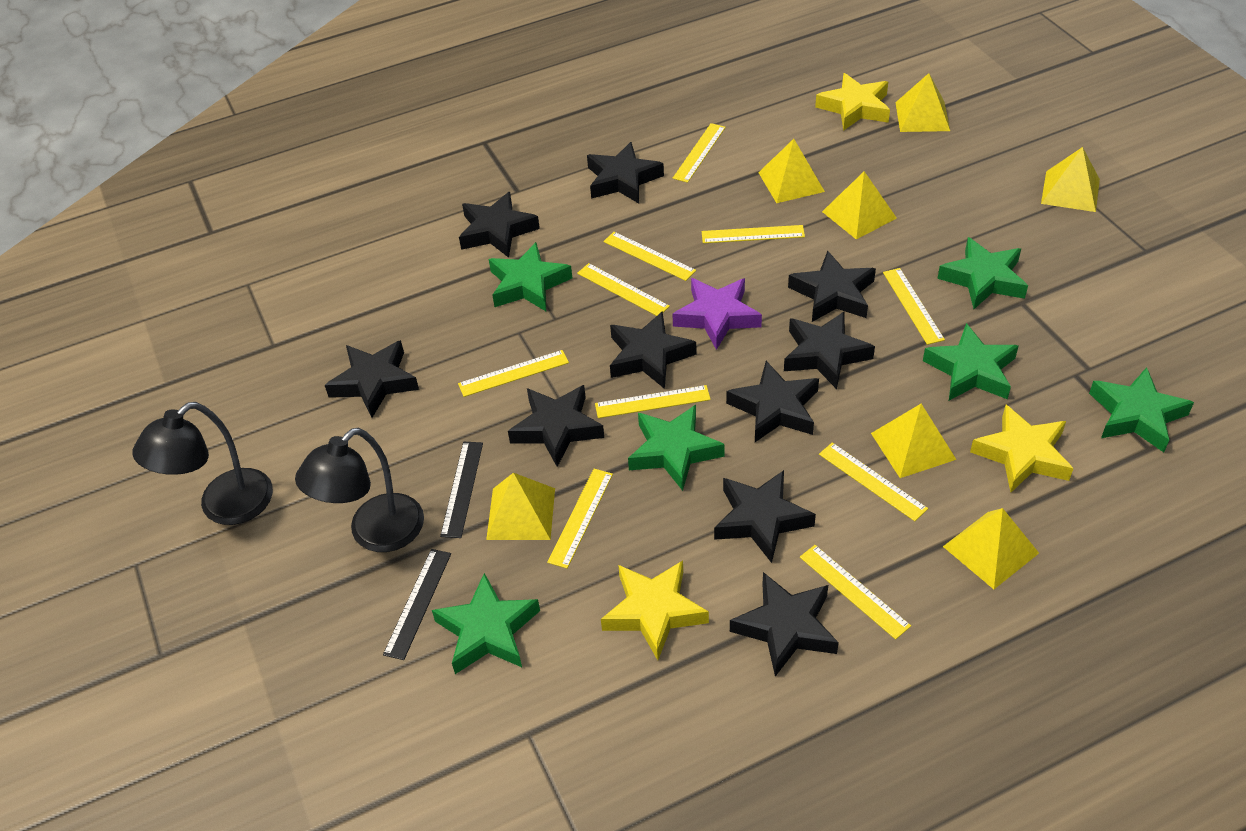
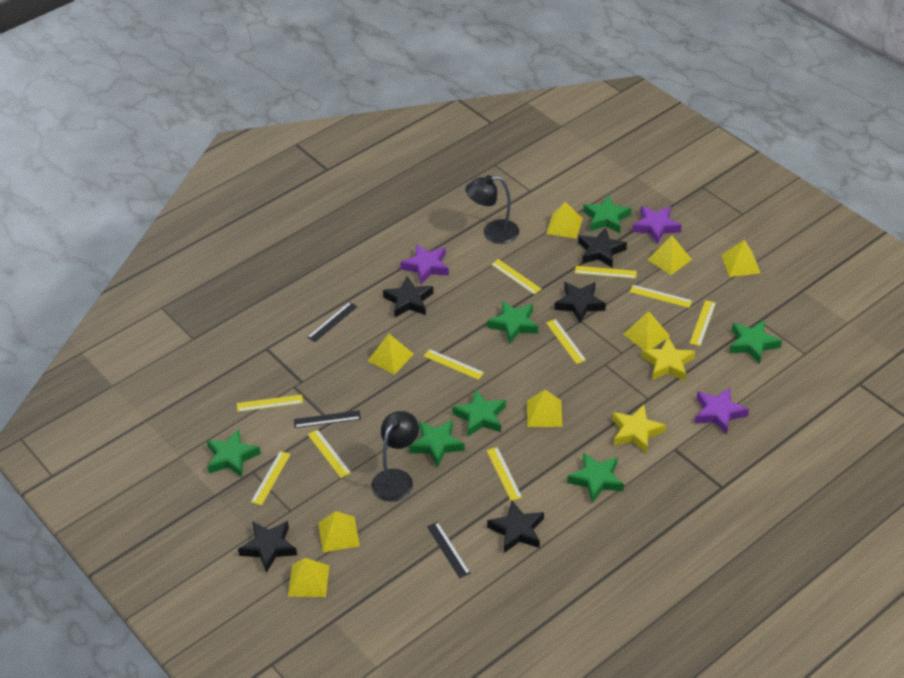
black ruler: [383,549,451,660] [440,442,483,538] = 2 -> [294,410,361,428] [307,302,357,342] [427,522,471,578] = 3
black star: [325,340,419,418] [459,192,540,258] [508,385,604,467] [587,142,664,204] [610,311,696,389] [714,470,816,563] [726,361,819,442] [730,572,839,677] [784,312,875,389] [788,251,876,322] = 10 -> [238,521,297,573] [383,276,433,317] [487,501,544,553] [554,282,606,323] [578,228,627,267] = 5
green star: [432,573,540,674] [489,242,572,311] [628,405,725,491] [923,323,1019,400] [937,237,1028,309] [1089,367,1194,452] = 6 -> [207,429,261,477] [409,419,465,467] [452,390,506,436] [487,301,538,343] [567,452,624,503] [583,195,632,233] [729,320,782,364] = 7
purple star: [672,278,762,350] = 1 -> [400,244,449,284] [632,206,682,244] [695,387,749,435] = 3
yellow pyramid: [486,473,555,540] [758,139,825,203] [822,171,897,239] [871,404,956,478] [895,73,950,132] [943,508,1039,589] [1041,147,1100,212] = 7 -> [288,558,330,597] [318,511,360,552] [368,334,414,375] [527,390,562,427] [546,202,583,239] [623,311,670,349] [647,236,692,275] [721,240,760,277] = 8
yellow star: [601,561,709,660] [815,73,890,131] [970,405,1074,492] = 3 -> [612,405,666,453] [642,337,695,381] = 2

